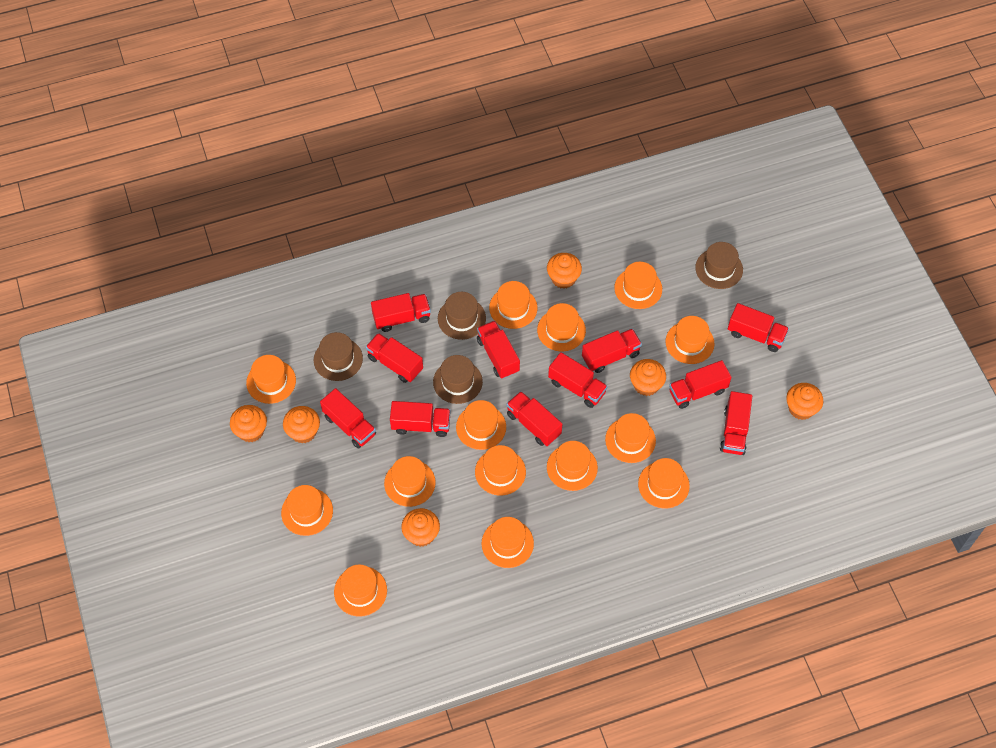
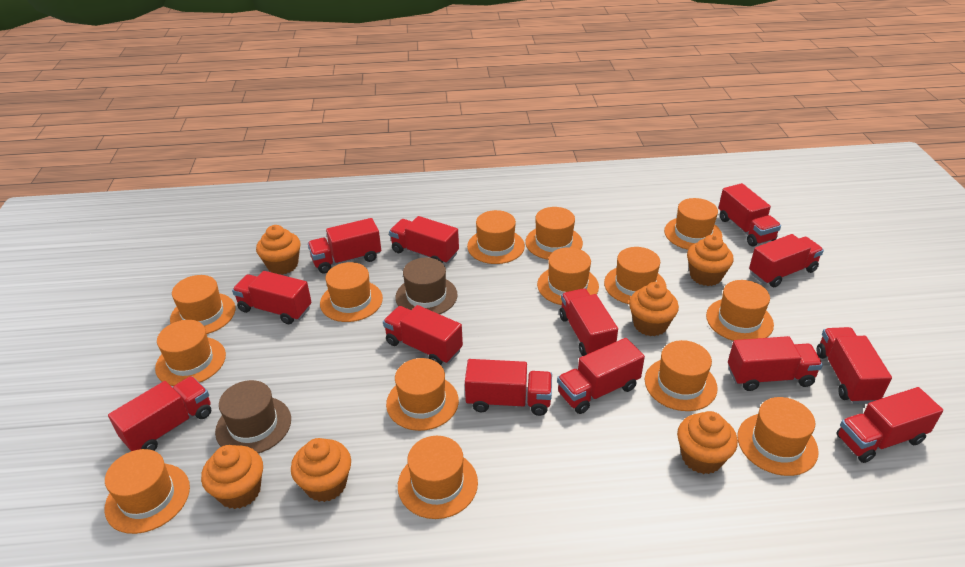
brown hat: [314,332,363,381] [433,355,483,404] [438,292,486,340] [695,242,743,289] = 4 -> [215,380,291,453] [395,258,458,314] = 2
red truck: [320,388,376,448] [366,333,423,383] [371,293,431,332] [390,401,451,437] [477,321,520,379] [506,391,562,446] [548,352,608,408] [582,329,642,373] [669,360,732,409] [720,391,752,455] [728,303,789,352] = 11 -> [108,376,211,451] [232,271,312,324] [308,218,381,274] [383,305,463,365] [389,216,459,264] [465,359,552,416] [557,338,645,414] [559,288,618,356] [719,183,781,246] [728,336,823,391] [749,234,824,287] [817,327,892,404] [836,387,943,463] = 13

